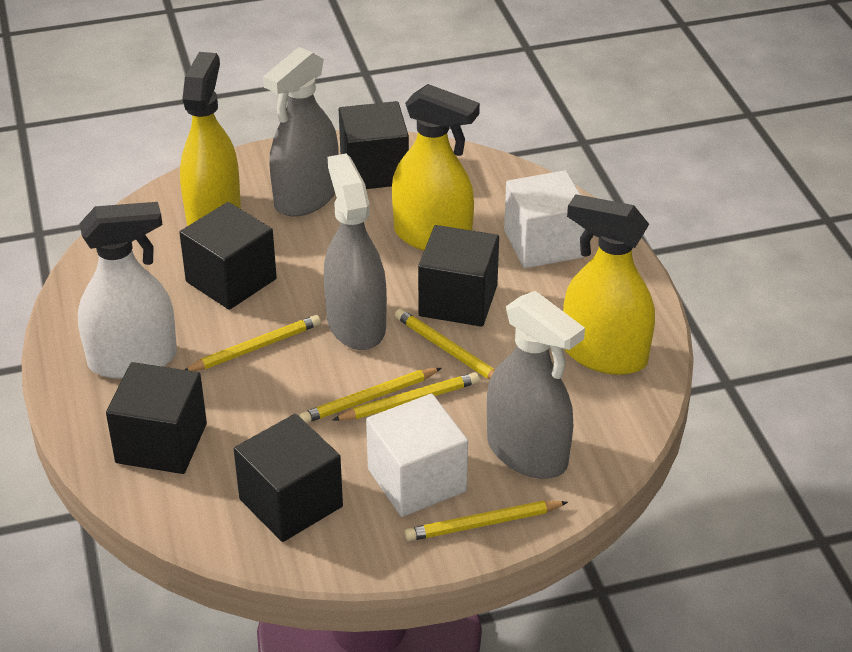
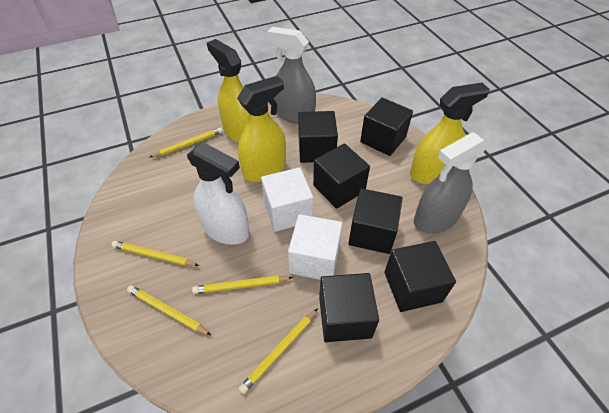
black cube: [106,362,207,474] [179,202,277,310] [234,414,343,542] [339,101,409,189] [418,225,499,327] = 5 -> [298,111,338,163] [313,143,370,209] [319,273,379,342] [348,188,403,254] [360,98,413,156] [384,241,456,312] = 6
grey spray bottle: [263,47,339,217] [324,153,387,350] [487,291,585,479] = 3 -> [267,27,316,124] [414,132,488,234] = 2

